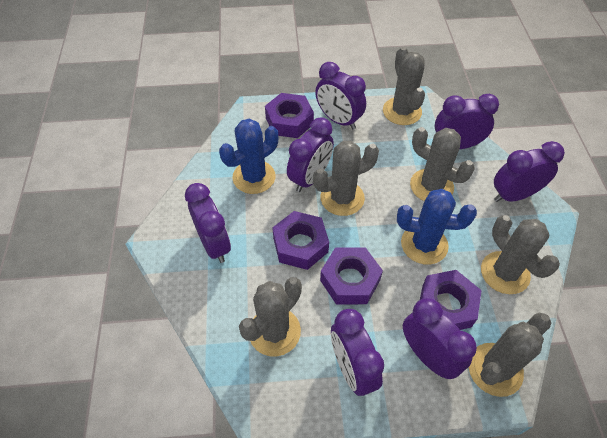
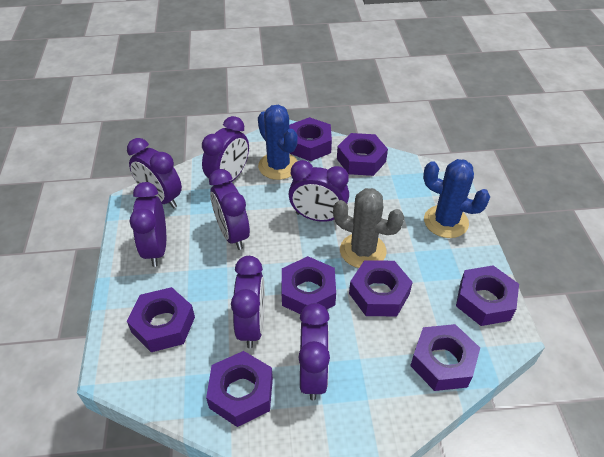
grey cactus: [239,277,302,357] [313,141,379,216] [383,47,425,125] [410,127,475,201] [468,313,551,397] [481,215,560,294] = 6 -> [333,188,404,268] = 1
purple nut: [265,93,314,138] [272,211,329,270] [320,247,383,304] [420,270,482,330] = 4 -> [127,287,195,352] [206,351,273,427] [281,256,336,314] [289,117,332,161] [337,133,388,176] [349,260,413,316] [410,324,480,391] [456,265,519,326] = 8

